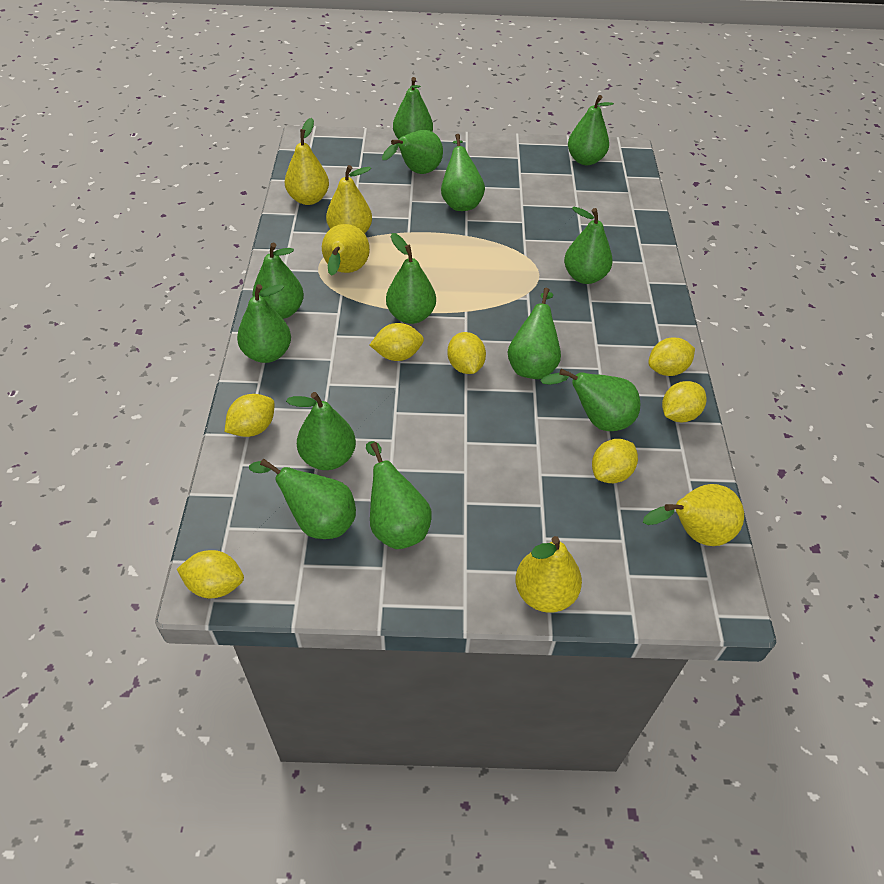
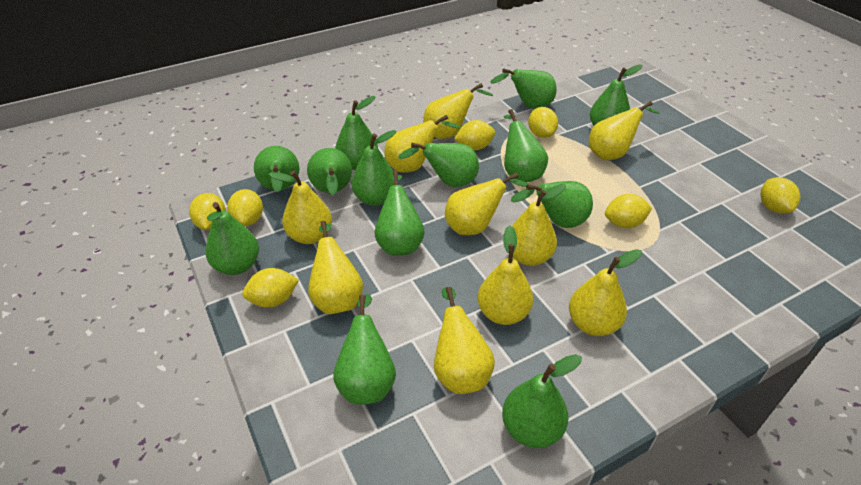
yellow pear: [285,118,329,205] [322,224,370,276] [326,165,372,234] [515,536,582,613] [643,484,744,546] = 5 -> [268,171,332,244] [308,221,363,314] [384,115,460,173] [423,83,493,139] [434,287,495,394] [445,173,528,235] [478,225,533,325] [512,184,566,266] [569,249,642,336] [589,101,659,160] = 10

